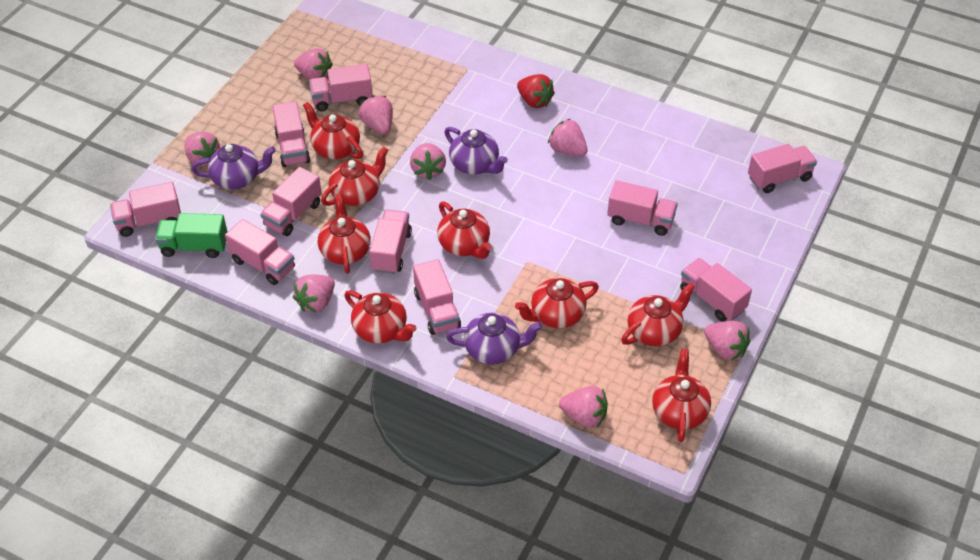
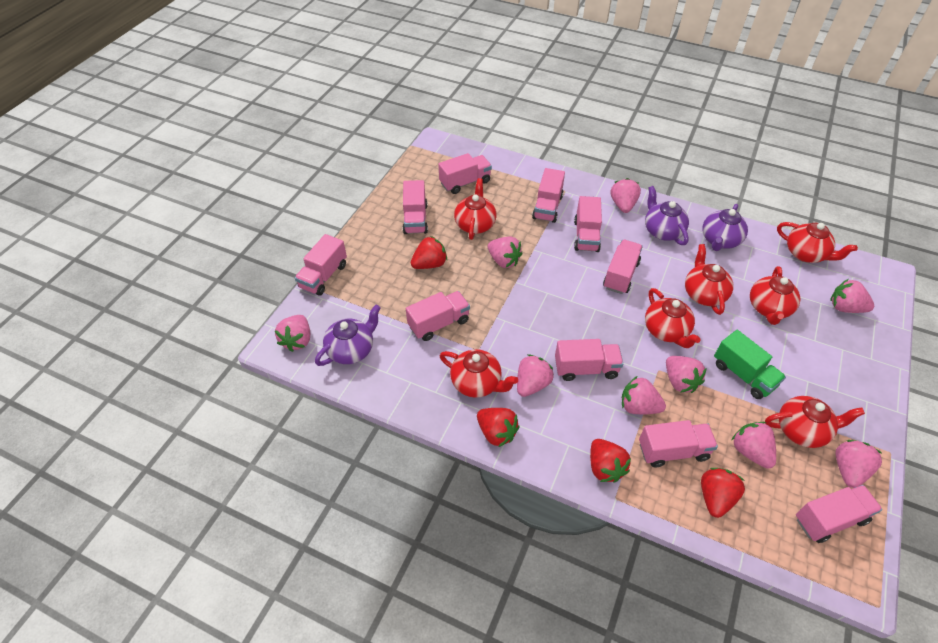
pink strawberry: [185,132,220,167] [293,275,335,313] [294,48,333,80] [359,95,393,134] [410,143,446,180] [548,119,588,157] [559,386,608,428] [704,321,750,361] = 8 -> [275,315,310,352] [488,236,523,268] [517,355,554,397] [611,178,641,213] [622,376,666,414] [666,356,707,393] [732,422,776,469] [830,279,874,313] [835,440,882,488] = 9
red strawberry: [517,74,555,108] = 1 -> [411,236,447,269] [477,408,519,447] [590,439,631,483] [701,468,745,518] = 4
red teapot: [303,102,363,159] [318,194,371,274] [321,146,388,206] [344,290,417,344] [437,202,492,259] [515,278,599,328] [621,283,695,346] [652,349,711,442] = 8 -> [440,349,518,398] [454,178,496,240] [645,288,701,348] [685,244,733,315] [750,266,801,325] [765,396,865,448] [777,222,858,263] = 7

